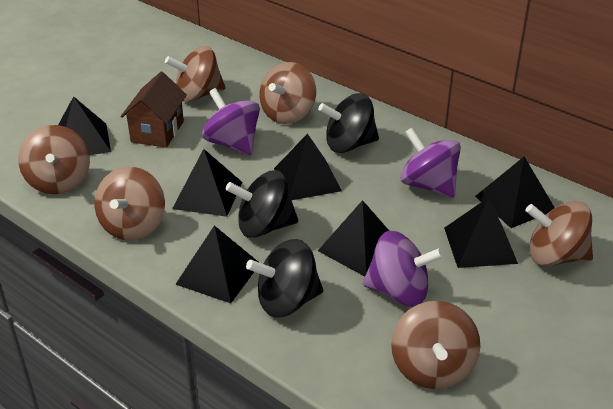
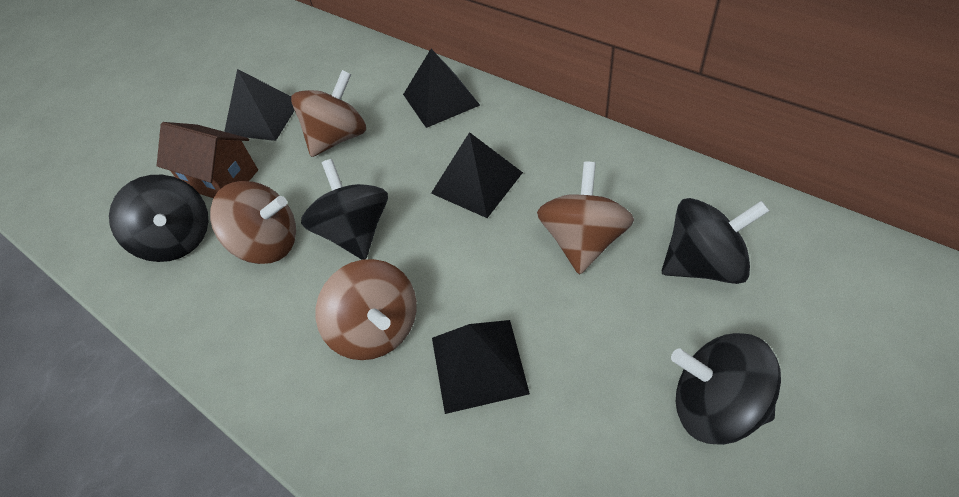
black pyramid: [58,96,111,155] [172,149,242,217] [175,225,260,303] [274,133,342,200] [318,200,389,276] [444,198,518,268] [475,157,555,228] = 7 -> [224,69,295,141] [403,49,480,128] [431,132,523,218] [432,320,530,414] = 4
black spinning top: [226,170,298,238] [246,239,323,317] [318,93,379,153] = 3 -> [109,175,208,262] [301,159,388,260] [662,198,769,284] [671,333,781,445] = 4
brown spinning top: [18,125,90,194] [94,167,165,240] [165,46,226,102] [260,62,316,124] [391,301,480,389] [526,201,593,266] = 6 -> [210,181,296,264] [291,70,366,157] [316,259,417,360] [537,162,634,275] = 4
purple spinning top: [202,88,260,155] [363,231,444,307] [400,128,461,198] = 3 -> none = 0

